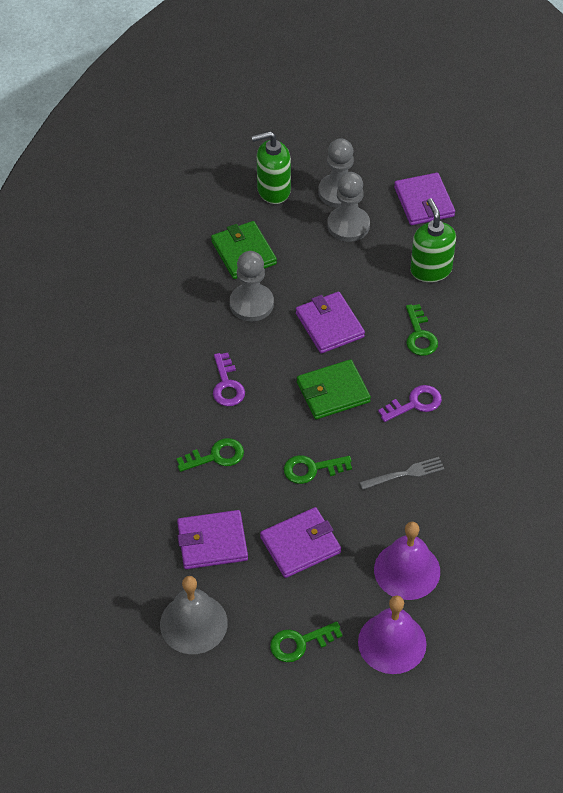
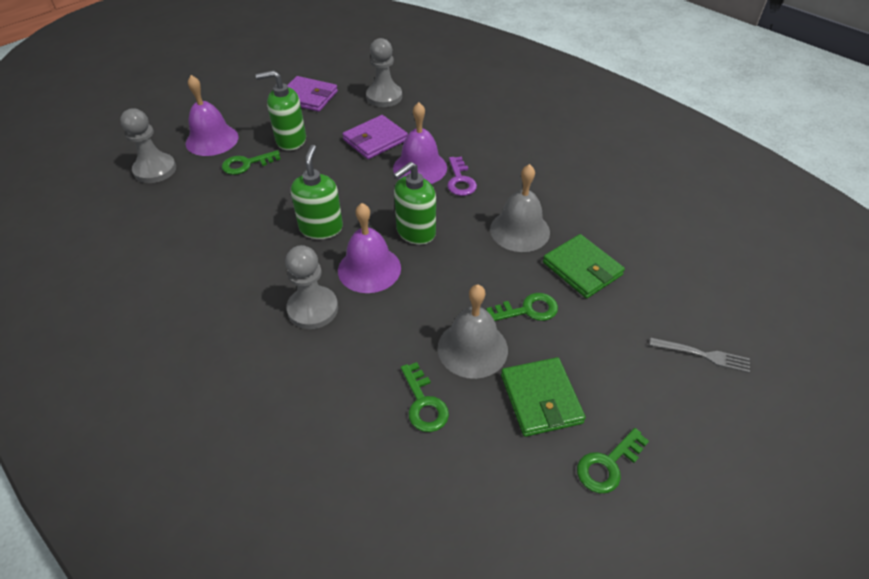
green soap dispenser: [251,131,291,204] [410,198,456,282] = 2 -> [256,70,306,151] [291,145,343,239] [393,162,436,245] = 3
grey bell: [160,576,228,654] = 1 -> [438,285,508,379] [490,164,550,252] = 2
purple bell: [358,596,427,674] [374,522,440,600] = 2 -> [185,75,238,156] [338,203,401,293] [393,102,447,184] = 3
purple key: [213,353,245,406] [378,385,442,422] = 2 -> [447,156,477,196] = 1
purple wallet: [177,510,248,569] [260,507,341,578] [296,292,365,354] [394,173,455,225] = 4 -> [287,76,338,112] [342,115,408,159] = 2

